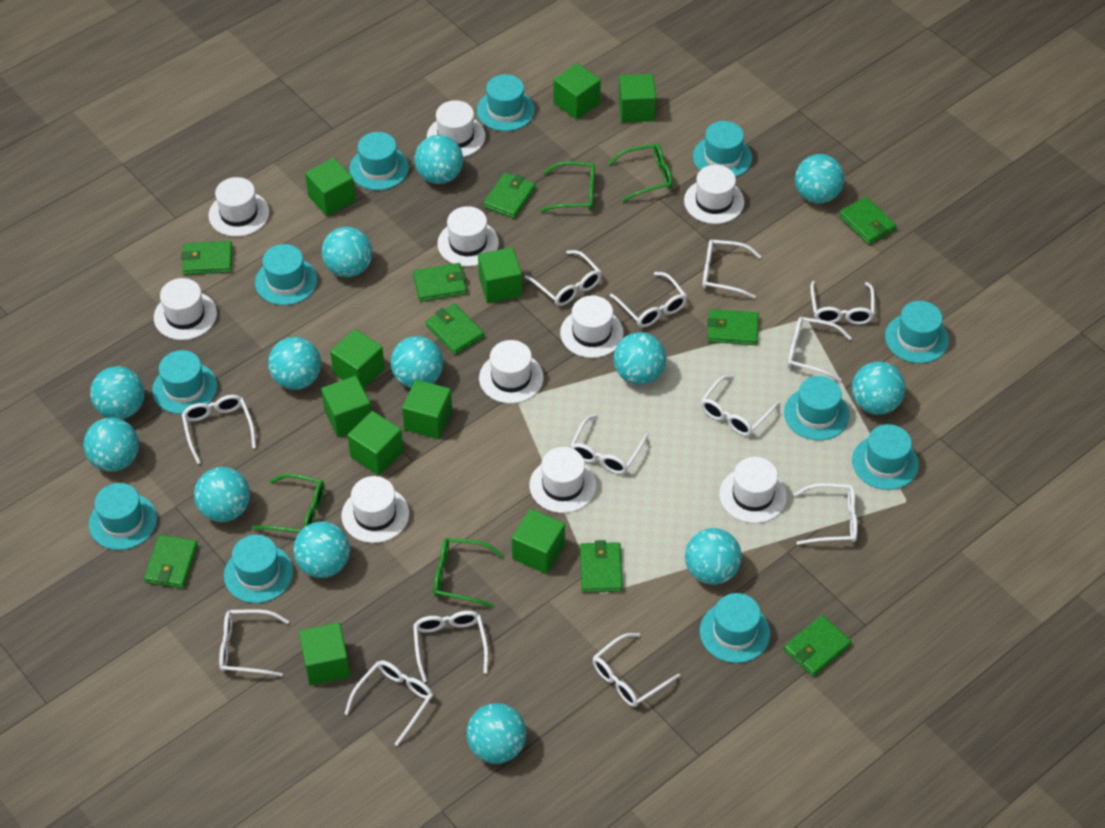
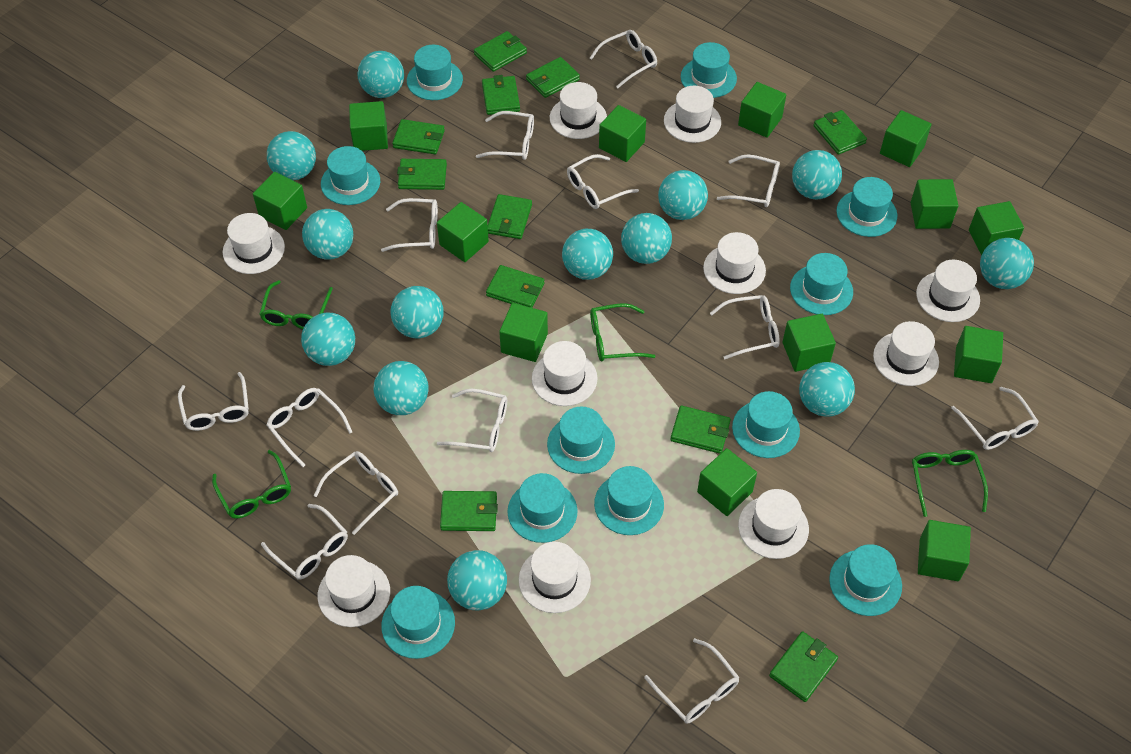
green cube: [299,622,350,685] [305,158,356,216] [321,376,371,437] [330,329,385,389] [347,411,403,475] [402,379,452,439] [478,247,522,303] [512,509,565,574] [554,63,601,120] [619,74,656,123] = 10 -> [253,172,307,230] [349,101,388,151] [437,202,489,262] [499,303,548,362] [599,105,646,162] [697,448,757,516] [738,82,786,138] [782,314,836,372] [880,110,932,167] [910,179,958,229] [918,520,971,581] [954,326,1003,383] [969,201,1024,255] = 13
green wallet: [144,535,198,588] [181,241,233,275] [413,263,467,302] [426,304,484,355] [484,172,536,219] [580,540,623,593] [707,309,759,345] [784,615,851,676] [839,197,896,245] = 9 -> [392,119,445,154] [397,159,447,190] [440,491,498,531] [474,31,527,72] [482,75,520,115] [486,265,545,308] [488,194,532,239] [526,57,580,98] [670,406,731,454] [769,631,838,702] [814,110,867,155] = 11

